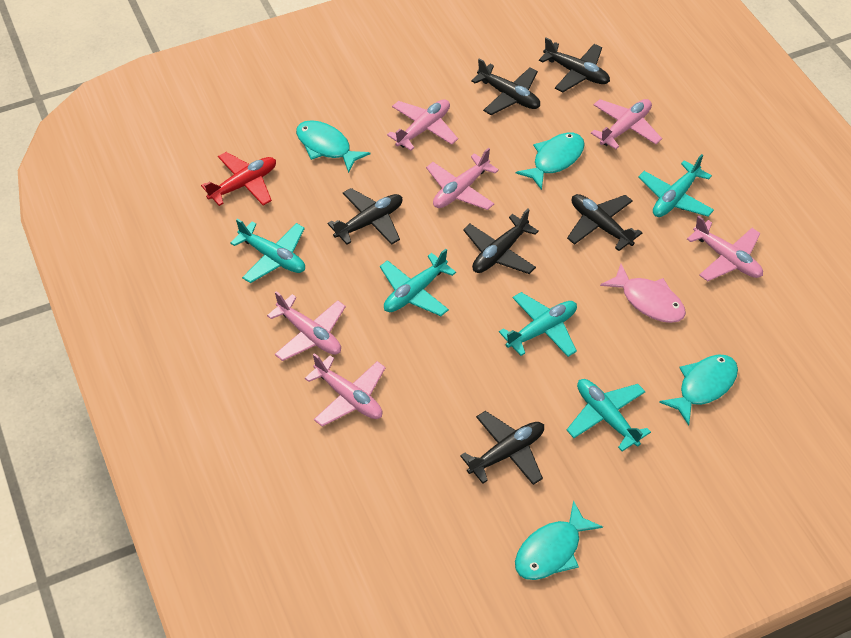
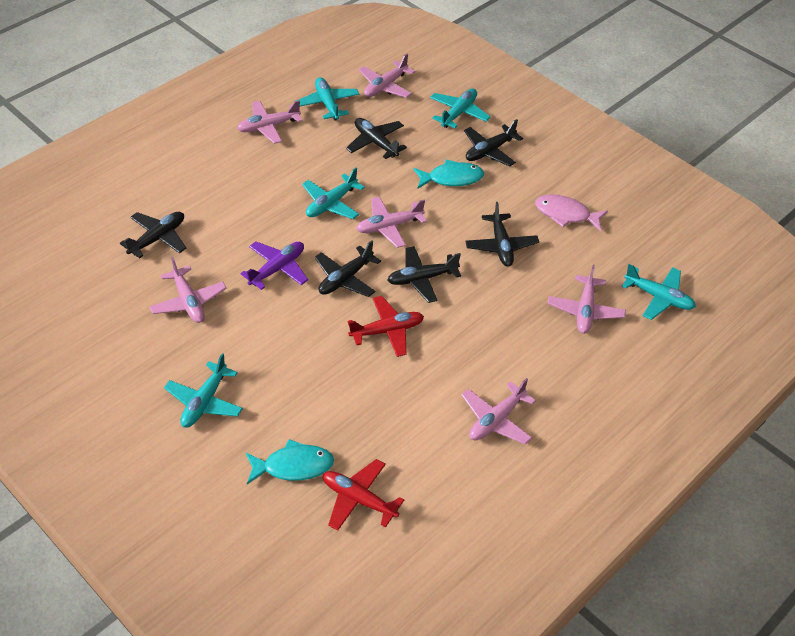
purple plane: none = 0 -> [240,242,308,290] = 1
red plane: [201,152,276,206] = 1 -> [323,459,404,531] [347,296,424,357] = 2
turquoise fish: [296,120,370,173] [515,500,603,580] [516,133,585,190] [659,354,738,425] = 4 -> [245,439,334,484] [413,160,484,188] = 2

